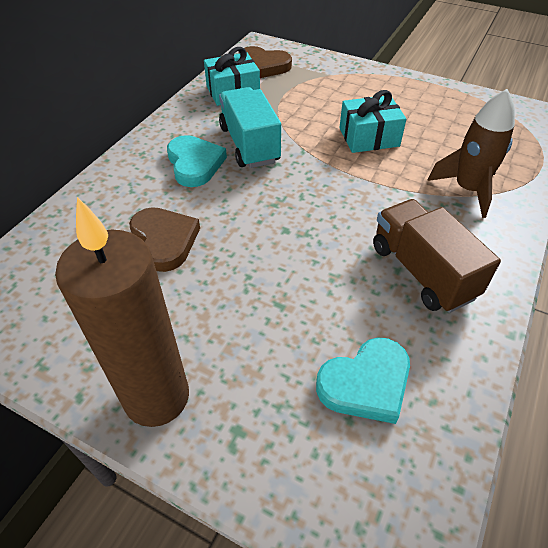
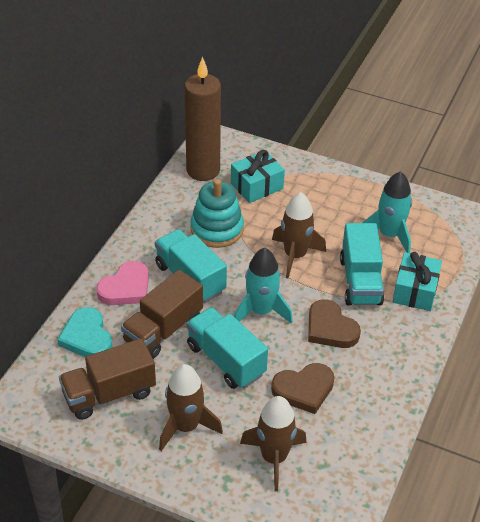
brown rocket: [427,89,515,218] = 1 -> [159,364,223,451] [240,396,307,491] [272,192,326,278] = 3
brown truck: [373,199,501,313] = 1 -> [59,338,156,420] [121,270,203,359] = 2
pink heart: none = 0 -> [96,261,149,305] = 1
turquoise heart: [167,135,227,187] [316,337,410,424] = 2 -> [57,307,112,357] = 1
turquoise rocket: none = 0 -> [234,248,293,324] [362,171,412,253] = 2
turquoise stacking toy: none = 0 -> [190,179,244,248] = 1
turquoise truck: [219,87,281,168] = 1 -> [155,229,227,303] [187,307,268,389] [340,223,384,306] = 3

